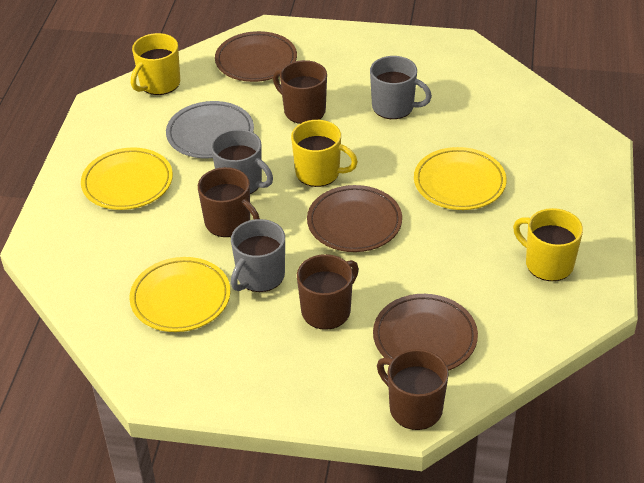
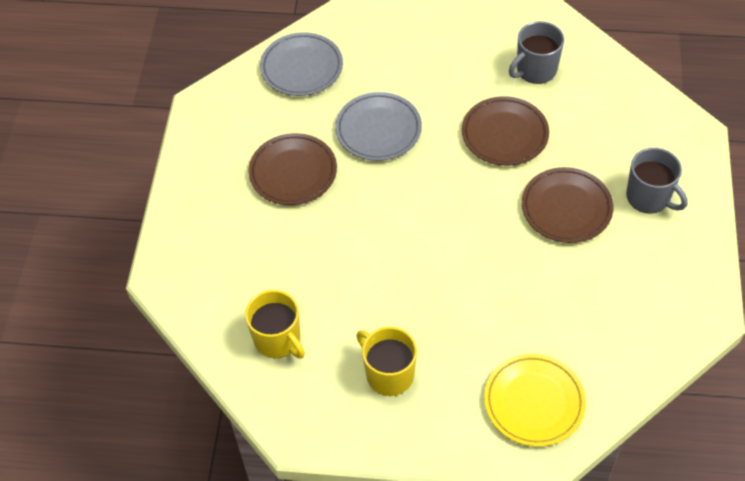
brown mug: [198,167,260,237] [273,60,327,124] [297,254,359,330] [377,349,449,430] = 4 -> none = 0
grey mug: [211,129,273,194] [231,219,285,292] [370,56,432,119] = 3 -> [509,21,564,84] [626,148,687,214] = 2
grey plate: [166,101,254,158] = 1 -> [260,32,343,96] [335,92,422,161] = 2
yellow mug: [131,33,180,95] [291,120,358,187] [513,208,583,281] = 3 -> [245,290,305,359] [356,327,417,396] = 2
yellow plate: [81,147,173,210] [129,257,230,332] [414,147,507,210] = 3 -> [484,354,586,447] = 1

